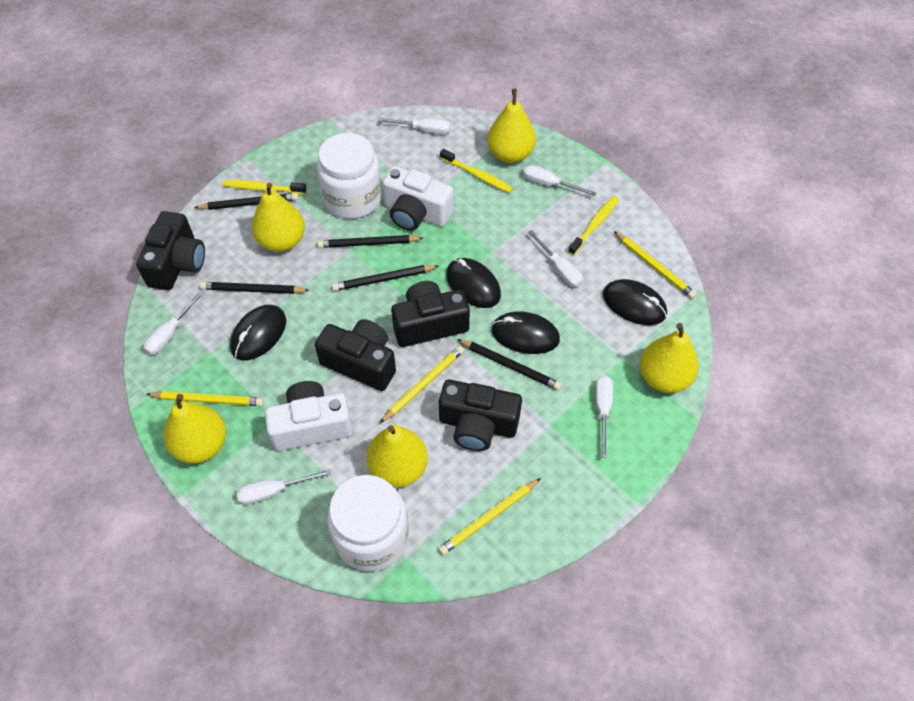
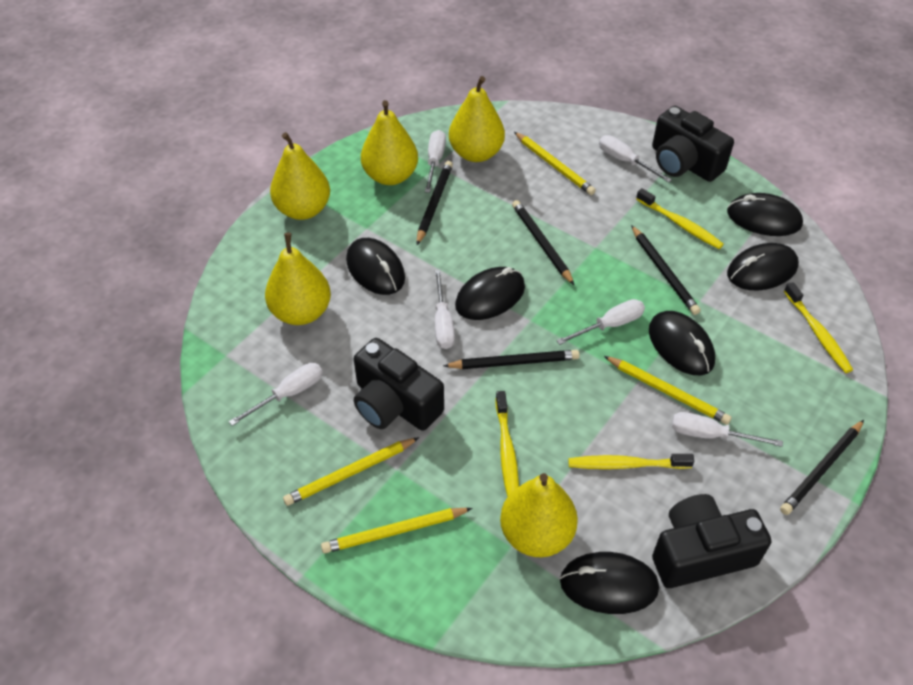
black camera: [136,211,205,290] [315,319,396,391] [391,281,470,347] [439,380,522,451] = 4 -> [354,338,444,431] [652,106,734,182] [652,494,771,588] = 3
black mouse: [230,305,286,360] [446,258,501,308] [492,312,560,354] [603,279,667,325] = 4 -> [346,238,405,295] [455,267,525,320] [560,552,659,614] [649,311,715,375] [727,193,803,236] [727,243,799,290] = 6
white camera: [265,381,353,451] [382,166,453,231] = 2 -> none = 0
white jar: [317,133,382,219] [327,475,409,571] = 2 -> none = 0
yellow toothbrush: [223,180,307,194] [440,149,513,193] [568,196,619,255] = 3 -> [496,391,519,497] [568,454,694,469] [636,188,724,249] [784,282,853,373] = 4

